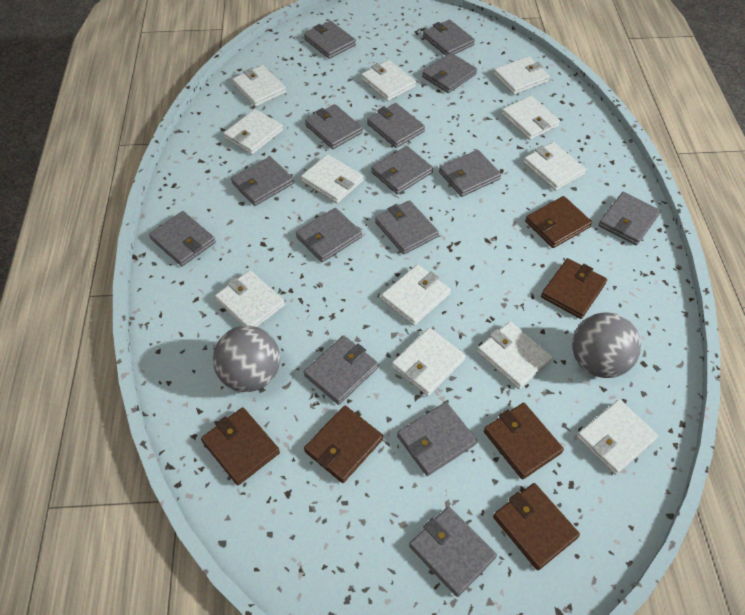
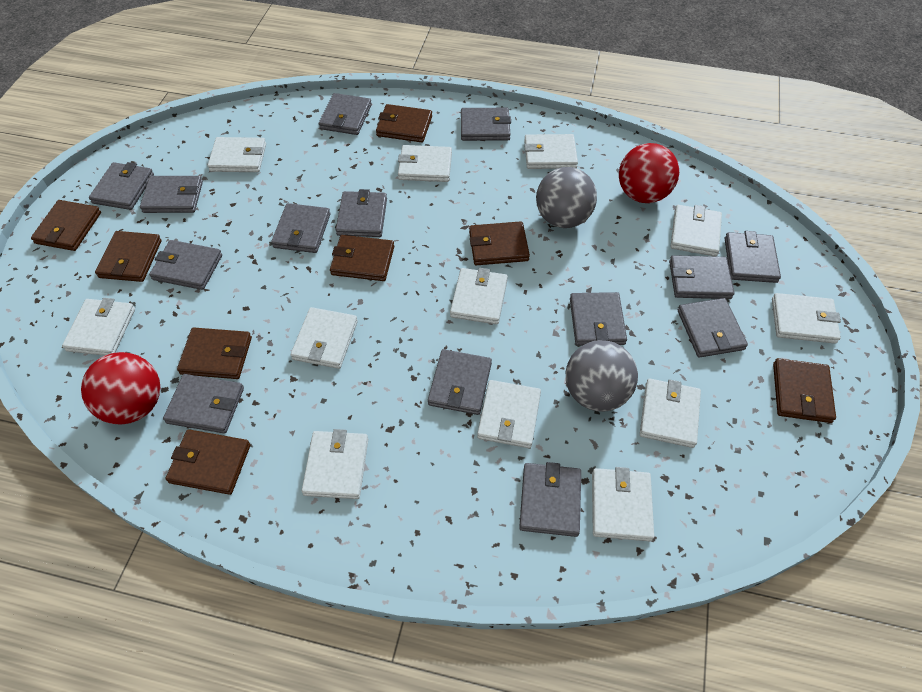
brown wallet: [201,407,280,485] [304,405,383,483] [484,403,564,480] [493,483,580,570] [525,196,592,248] [541,258,607,319] = 6 -> [31,200,101,251] [95,231,162,282] [165,429,250,495] [177,327,252,379] [330,235,394,281] [376,104,432,142] [469,221,530,265] [773,358,836,423] = 8
grey wallet: [149,211,216,266] [231,157,294,206] [296,208,362,262] [304,21,356,59] [304,336,378,405] [305,104,363,149] [367,103,425,148] [371,146,433,194] [375,200,439,255] [397,402,477,476] [409,506,497,597] [422,53,477,93] [423,20,475,56] [439,150,501,197] [598,192,661,245] = 15 -> [89,162,154,210] [140,176,203,213] [149,240,222,290] [163,374,244,433] [271,203,330,253] [319,93,372,135] [336,189,387,237] [428,349,492,415] [461,108,511,141] [519,462,581,537] [570,292,627,346] [669,255,734,299] [678,298,748,358] [725,231,781,283] = 14
red ball: none = 0 -> [81,352,160,425] [619,143,679,203] = 2

